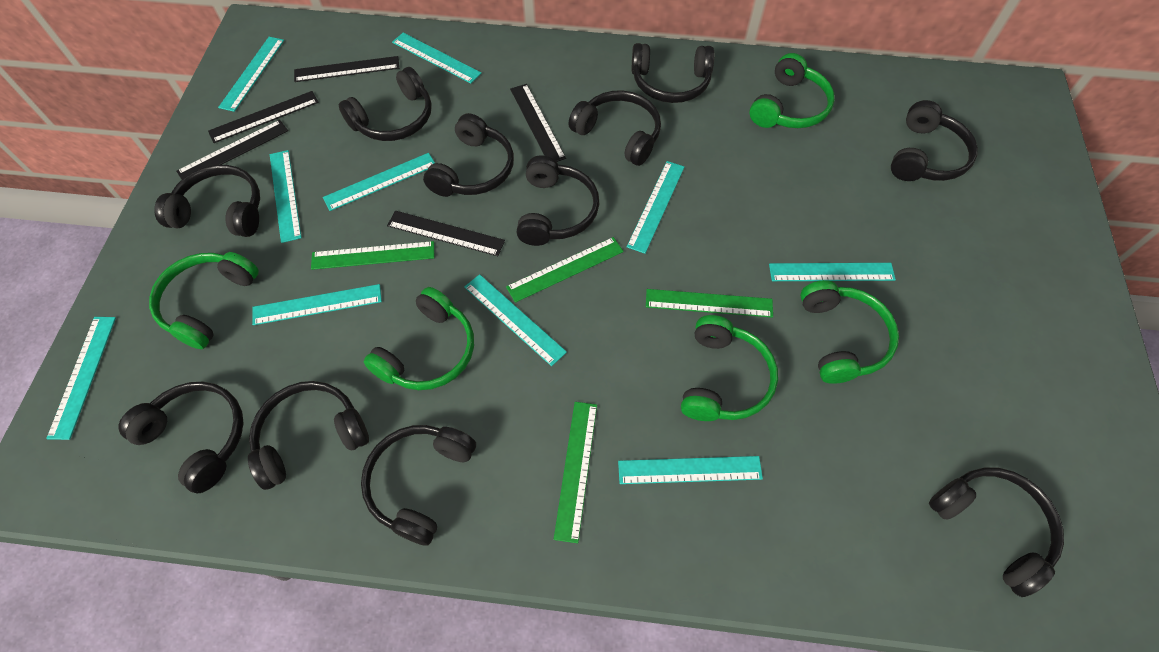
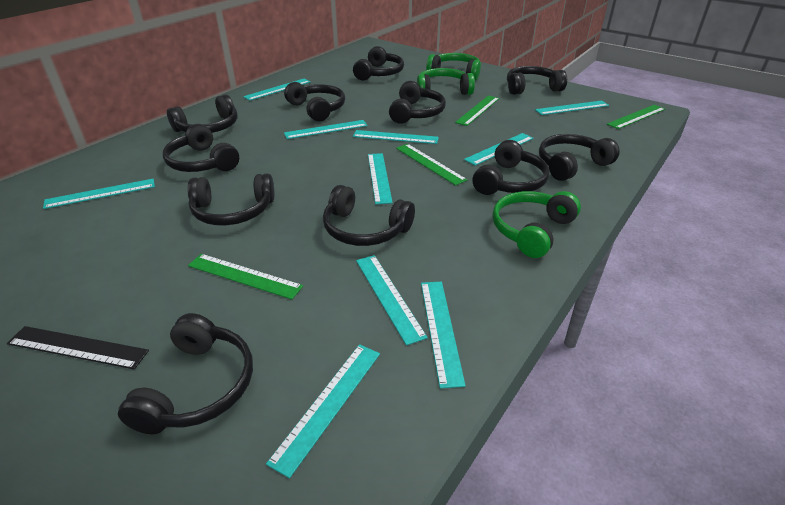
black ruler: [176,120,288,180] [208,91,319,143] [294,56,399,82] [387,211,505,256] [510,84,566,162] = 5 -> [7,326,149,369] = 1
green headphones: [149,252,259,349] [364,287,474,390] [681,315,778,421] [750,53,835,128] [800,280,899,384] = 5 -> [417,68,475,95] [426,53,481,81] [492,191,581,258] = 3

